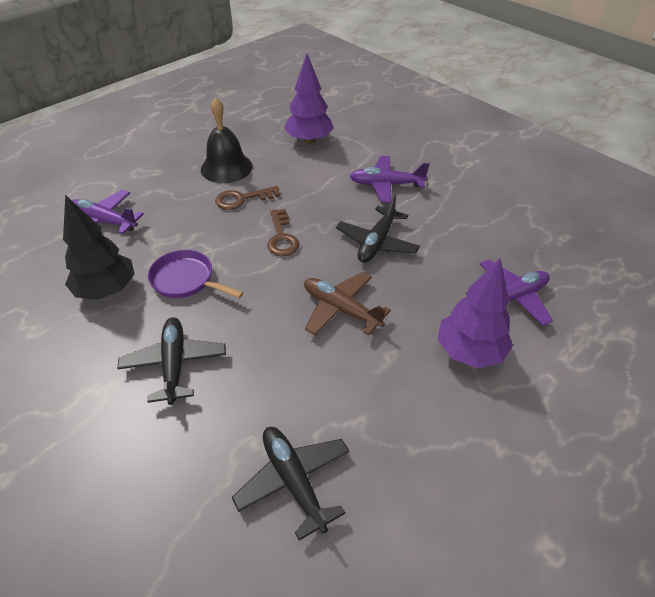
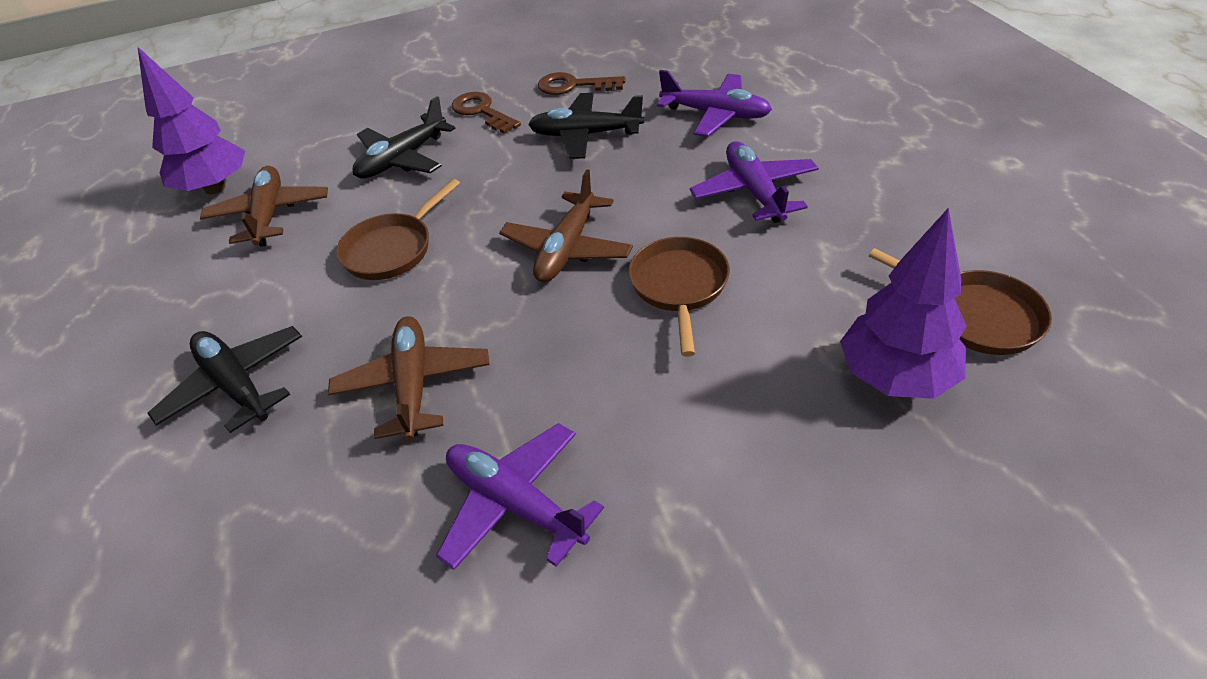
black bell: [201,97,253,183] = 1 -> none = 0
black tree: [63,195,135,300] = 1 -> none = 0
brown pan: none = 0 -> [336,179,460,280] [628,237,730,357] [869,248,1052,355] = 3
brown plane: [304,272,391,336] = 1 -> [200,166,328,247] [328,316,489,441] [499,169,633,282] = 3
purple pan: [148,250,244,298] = 1 -> none = 0

